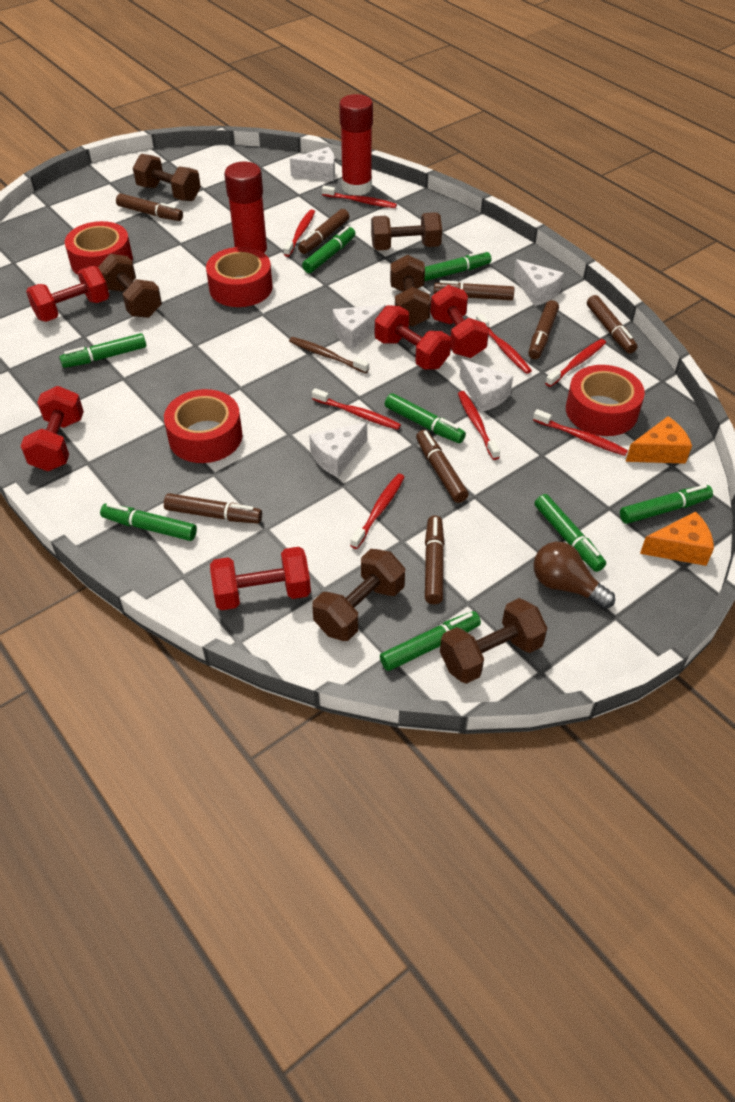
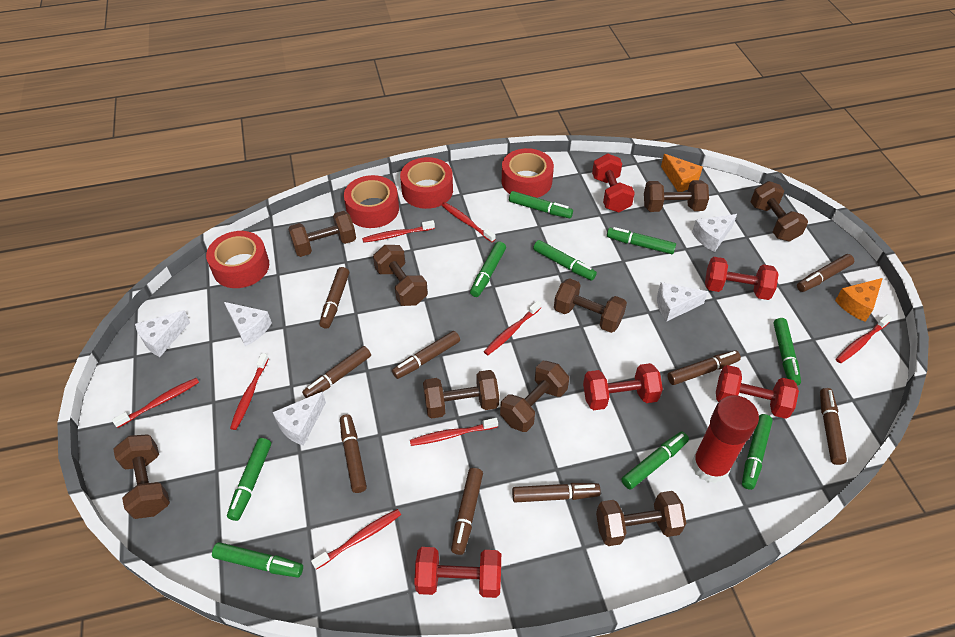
brown dumbbell: [98,254,162,318] [133,154,201,201] [312,549,405,641] [371,212,442,250] [390,255,431,327] [440,598,548,684] = 6 -> [113,434,170,519] [288,211,356,257] [373,245,428,306] [423,370,499,419] [500,361,569,432] [554,278,627,333] [596,491,686,546] [644,180,709,212] [750,181,808,242] = 9
brown light bulb: [533,542,615,609] = 1 -> none = 0
brown marker: [116,193,183,221] [164,493,262,524] [298,209,349,254] [416,430,469,503] [425,516,445,604] [434,280,514,300] [528,300,559,359] [587,295,637,353] = 8 -> [302,346,371,398] [319,267,349,329] [340,414,367,493] [392,331,460,379] [451,468,483,555] [512,483,601,503] [667,350,741,385] [797,254,854,292] [820,388,847,465] = 9
brown toothbrush: [289,337,369,373] = 1 -> none = 0
green marker: [59,333,146,368] [100,503,197,541] [302,226,355,273] [380,611,481,671] [385,393,466,443] [424,250,491,281] [535,494,606,572] [620,484,713,524] = 8 -> [212,542,303,578] [227,438,271,521] [470,241,506,297] [509,191,573,218] [533,240,597,280] [607,227,676,254] [621,432,689,490] [742,414,773,490] [773,318,801,386] = 9
red glue stick: [224,162,269,258] [339,94,373,196] = 2 -> [692,395,759,483] = 1

